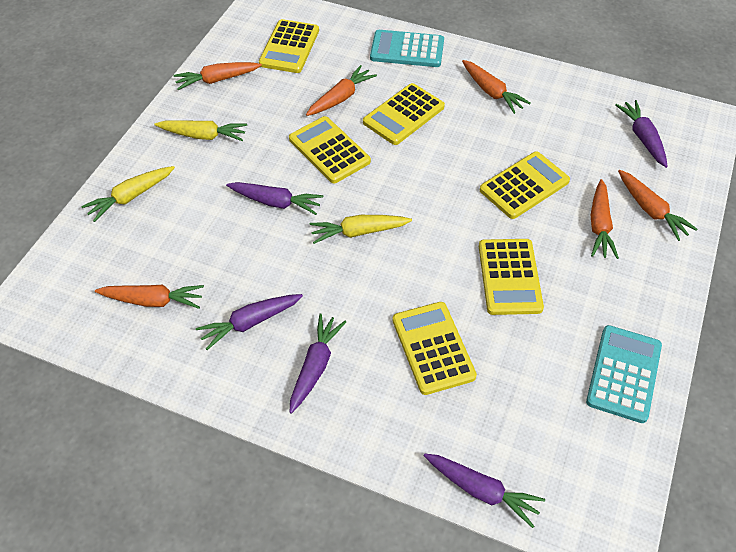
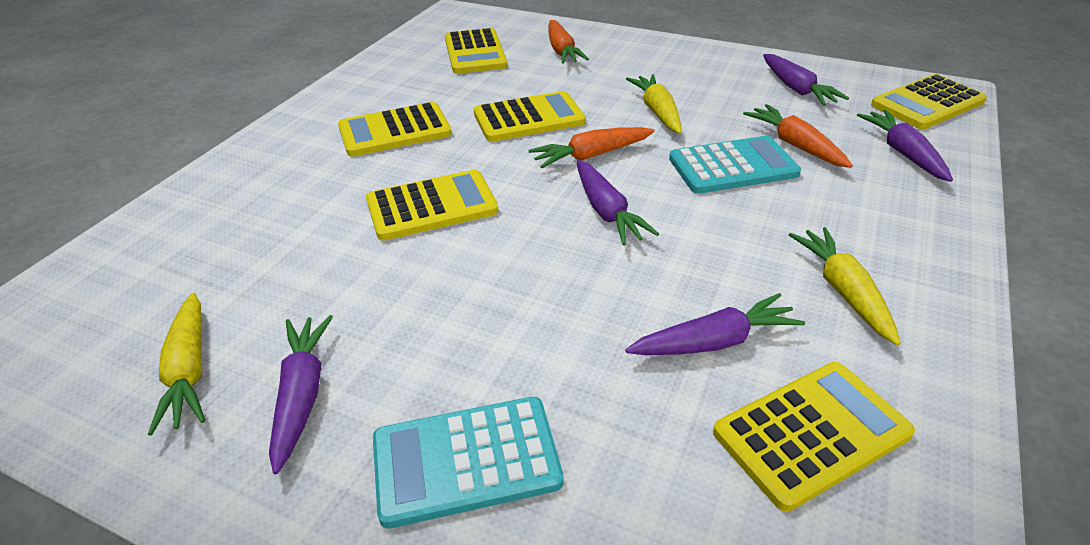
orange carrot: [95,285,204,309] [173,62,262,90] [306,65,377,116] [462,60,531,114] [591,179,619,259] [618,170,698,241] = 6 -> [528,127,655,168] [548,20,589,64] [743,104,853,168] = 3

